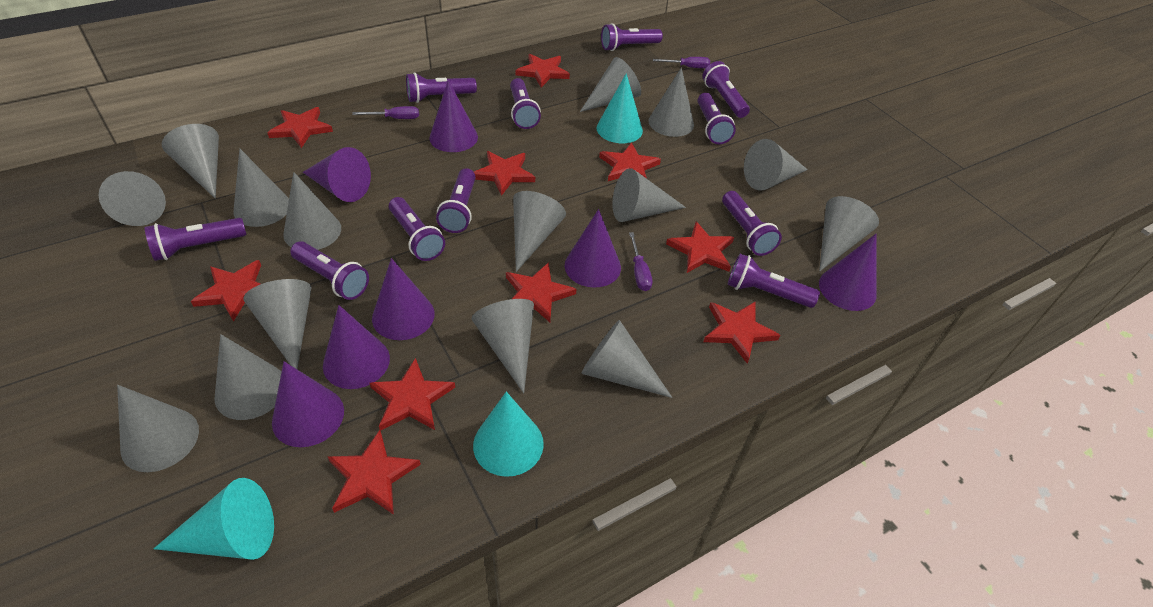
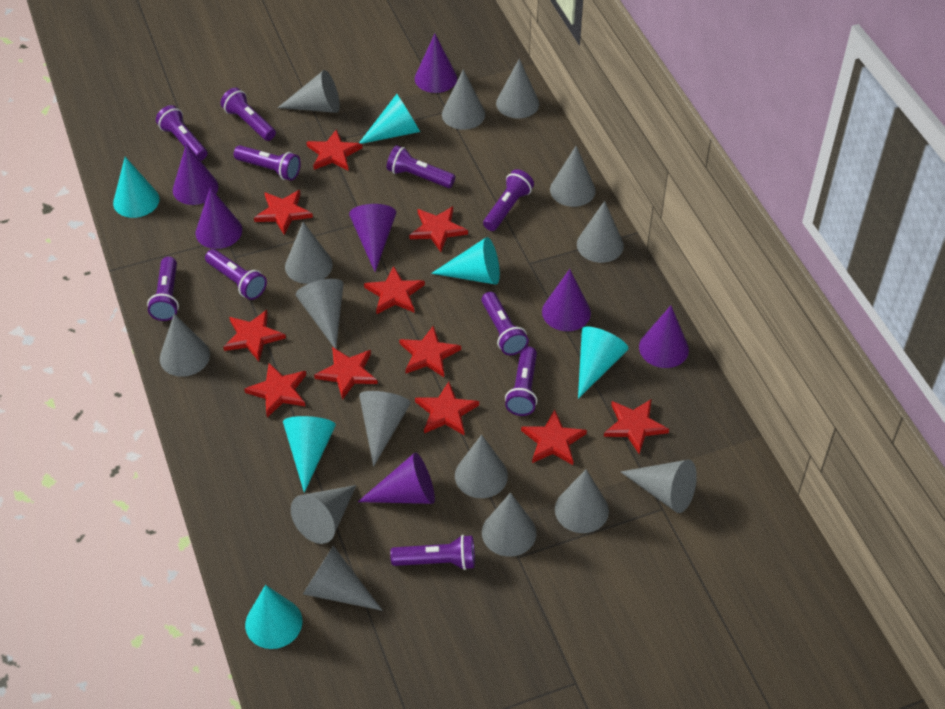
purple flashlight: [145,218,246,261] [290,241,369,300] [389,197,445,261] [406,72,477,103] [436,168,476,233] [510,78,541,129] [601,23,663,51] [697,93,736,144] [702,61,750,118] [722,191,782,256] [727,254,820,308] = 11 -> [147,257,179,321] [156,105,208,161] [205,249,267,300] [221,88,276,141] [234,145,301,181] [387,145,455,188] [390,535,475,570] [481,292,529,355] [483,169,534,231] [505,346,537,416] = 10
purple screwdriver: [352,106,419,119] [629,232,652,291] [653,57,710,68] = 3 -> none = 0
red star: [191,260,261,322] [267,107,333,148] [328,430,421,515] [370,358,455,431] [474,151,535,196] [506,262,576,322] [515,54,570,88] [599,142,661,181] [666,222,734,273] [703,302,780,364] = 10 -> [223,310,286,361] [244,363,306,417] [254,190,313,235] [306,129,362,171] [314,347,378,400] [364,266,425,314] [399,325,461,377] [409,206,468,252] [415,382,479,435] [521,410,587,465] [604,400,669,454] = 11
turquoise cone: [153,478,274,560] [473,392,544,477] [597,73,643,143] = 3 -> [113,157,160,218] [245,585,302,649] [283,416,336,493] [359,94,420,144] [431,237,500,285] [578,326,629,399] = 6

